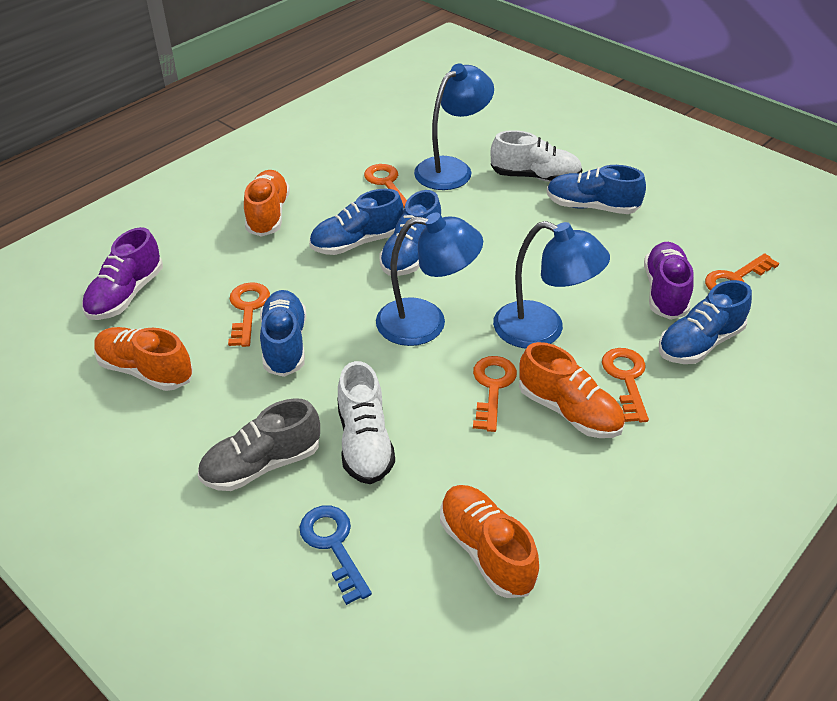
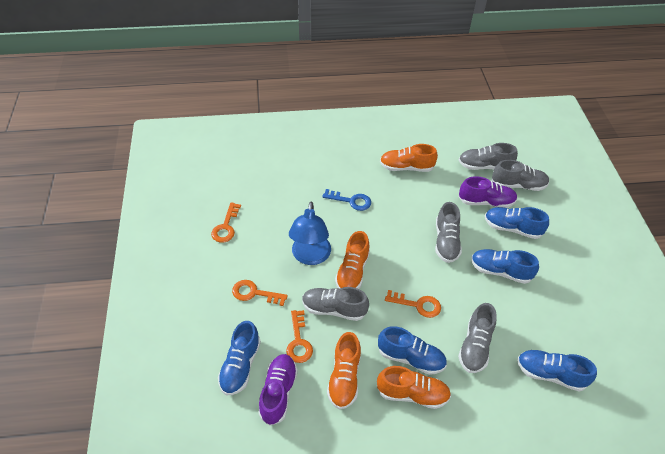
blue lamp: [376,212,483,346] [414,63,494,190] [493,221,610,348] = 3 -> [289,201,331,265] = 1
grey shoe: [198,398,320,491] = 1 -> [302,287,369,321] [435,202,462,263] [458,303,497,373] [459,143,518,170] [492,160,550,191] = 5
orange key: [228,282,270,347] [364,164,407,207] [473,356,517,432] [602,348,649,422] [705,253,779,291] = 5 -> [211,203,241,243] [232,280,288,306] [286,310,313,363] [385,290,441,318] = 4
white shoe: [337,361,395,484] [491,130,582,182] = 2 -> none = 0

